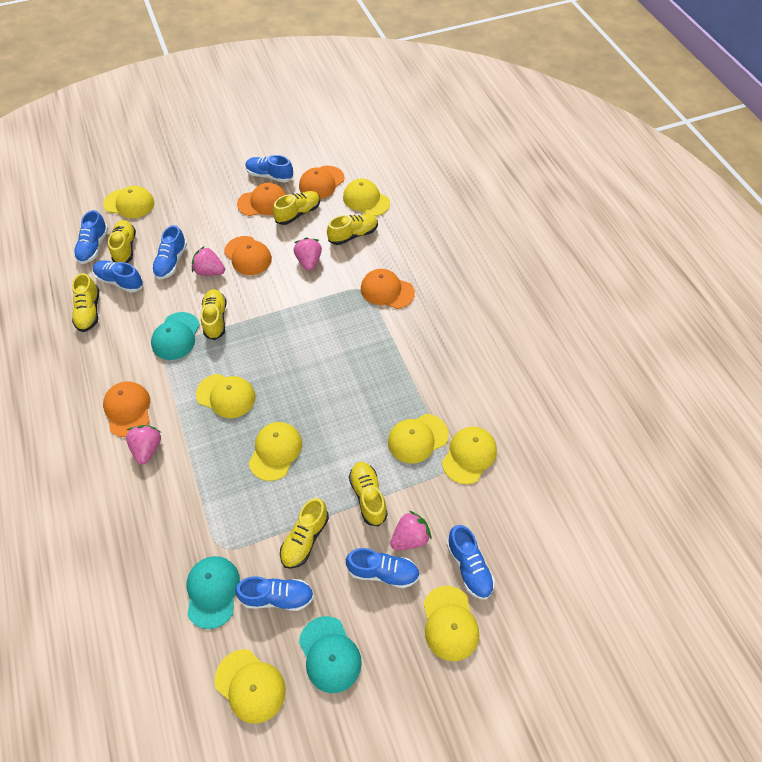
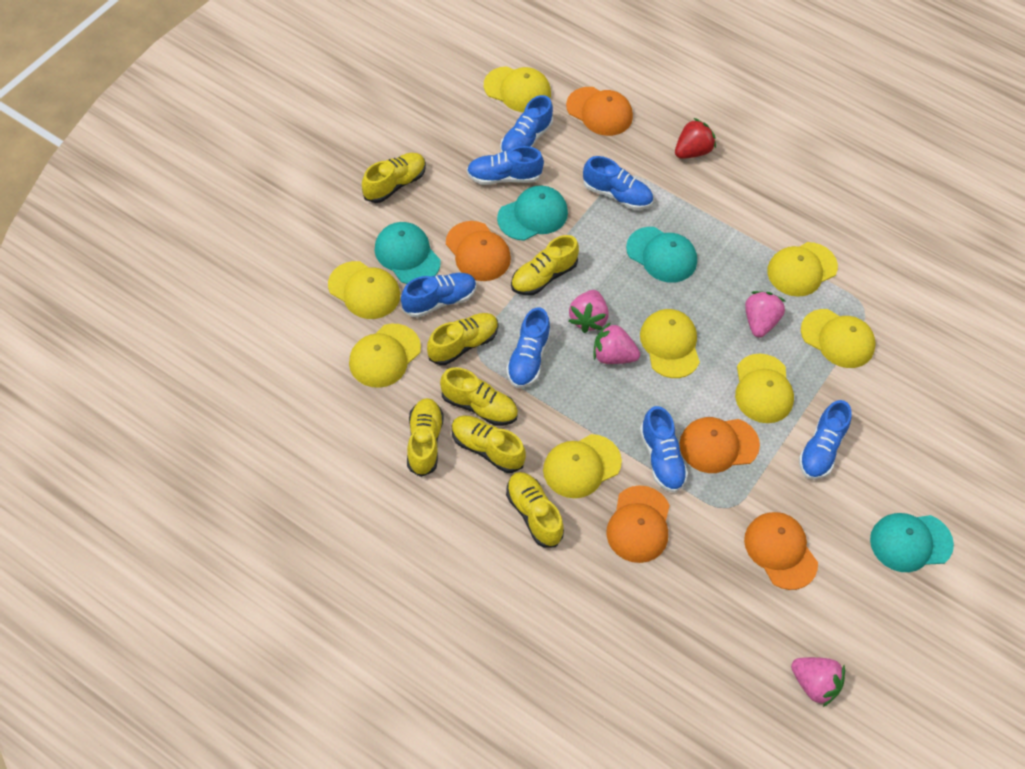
red strawberry: none = 0 -> [675,118,716,159] = 1
turquoise cap: [151,312,200,360] [186,556,240,629] [299,616,362,693] = 3 -> [375,222,441,284] [497,186,568,241] [626,227,697,283] [870,513,954,572] = 4

